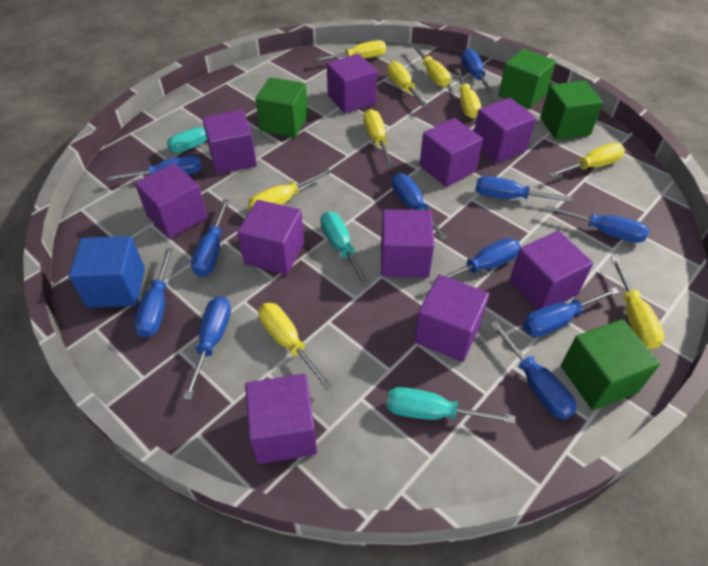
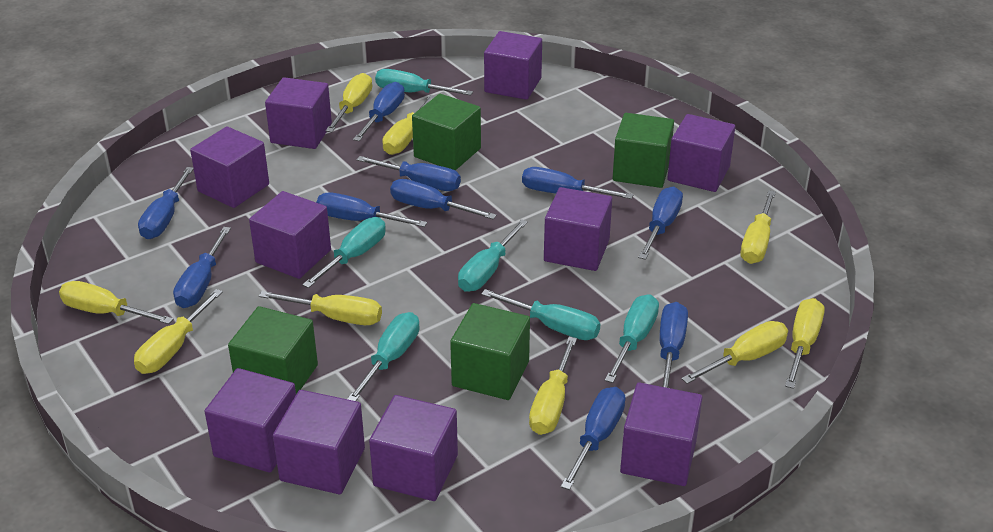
blue cube: [68,236,145,308] = 1 -> none = 0
blue screwdriver: [107,155,202,181] [134,248,173,338] [183,296,231,400] [191,199,229,277] [392,173,447,240] [430,238,521,286] [461,48,495,95] [475,176,572,202] [490,321,577,420] [523,287,620,337] [545,205,649,243] = 11 -> [138,167,194,239] [173,227,231,308] [316,192,427,227] [353,82,405,141] [356,156,461,191] [390,179,497,219] [522,167,633,199] [561,387,626,490] [638,187,683,260] [659,302,688,388] = 10
turquoise screwdriver: [167,115,248,153] [320,211,370,287] [387,387,515,424] = 3 -> [302,217,386,288] [347,312,420,401] [375,69,473,95] [458,219,528,292] [481,289,601,340] [605,294,659,383] = 6

